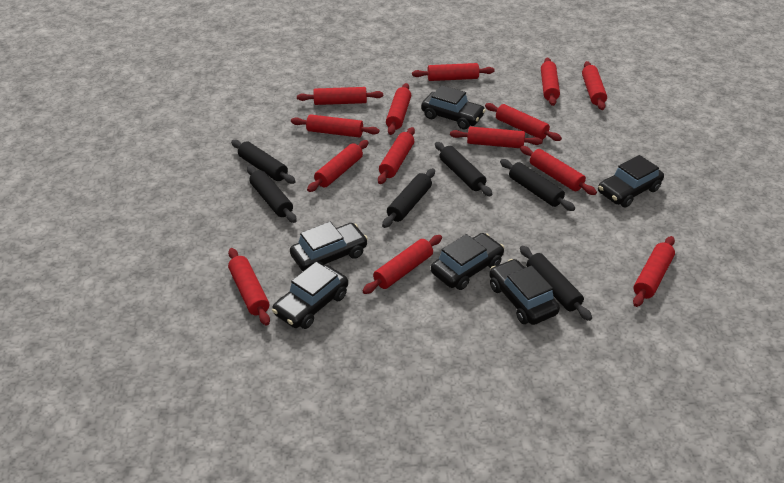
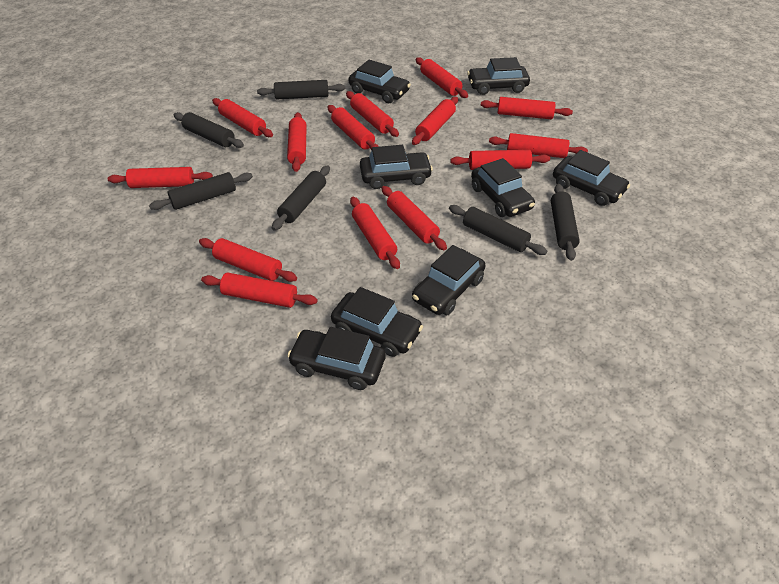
black car: [272,262,348,329] [290,222,368,271] [421,85,486,130] [431,233,504,290] [489,259,560,325] [598,155,664,208] = 6 -> [287,327,385,390] [331,287,423,357] [349,60,411,103] [360,145,433,189] [412,245,485,315] [467,57,530,95] [471,158,535,217] [553,150,630,206] = 8

